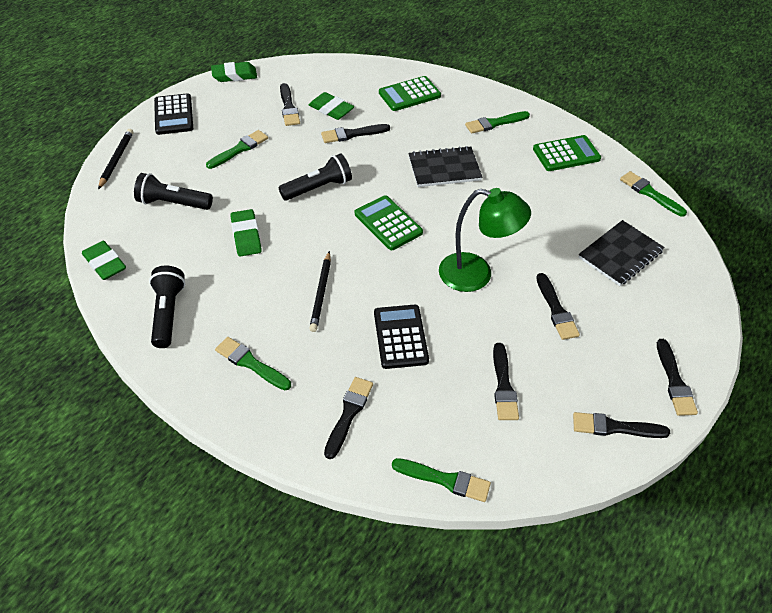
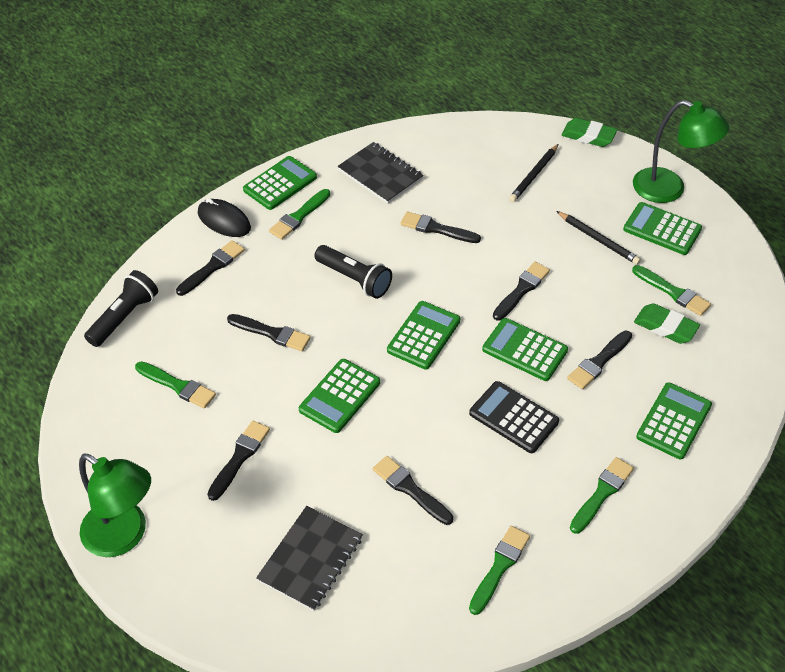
black calculator: [154,93,193,135] [374,305,429,369] = 2 -> [469,381,559,453] = 1
black flashlight: [134,173,213,210] [149,266,185,348] [278,153,352,201] = 3 -> [84,270,158,347] [314,245,392,299] = 2
black mouse: none = 0 -> [198,198,251,237] = 1
green calculator: [355,195,423,250] [379,76,441,111] [533,135,601,171] = 3 -> [243,156,317,210] [299,359,380,433] [387,301,460,370] [482,318,568,381] [623,202,702,255] [636,382,712,459] = 6
green eraser: [82,241,126,280] [211,62,257,82] [230,209,262,257] [309,92,354,120] = 4 -> [561,118,617,147] [634,303,700,344] = 2
green lamp: [439,188,531,292] = 1 -> [79,454,151,557] [633,100,729,203] = 2

